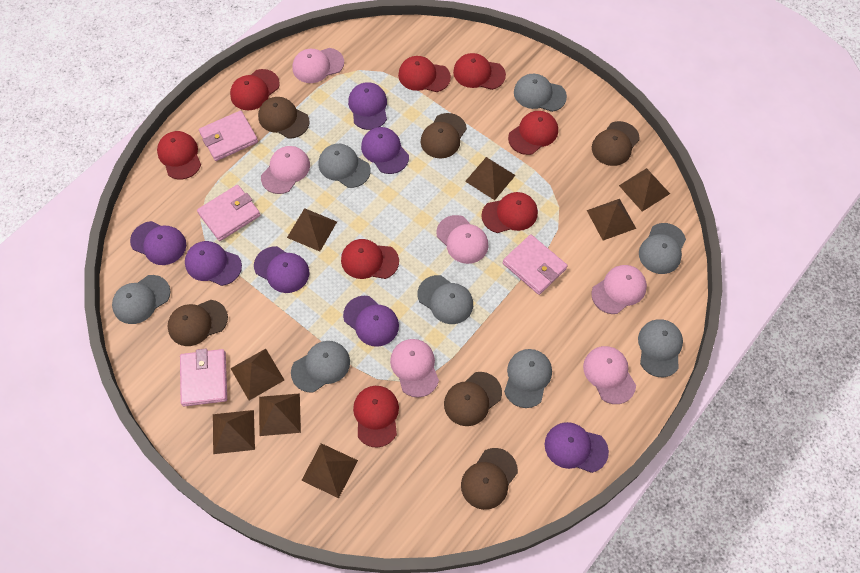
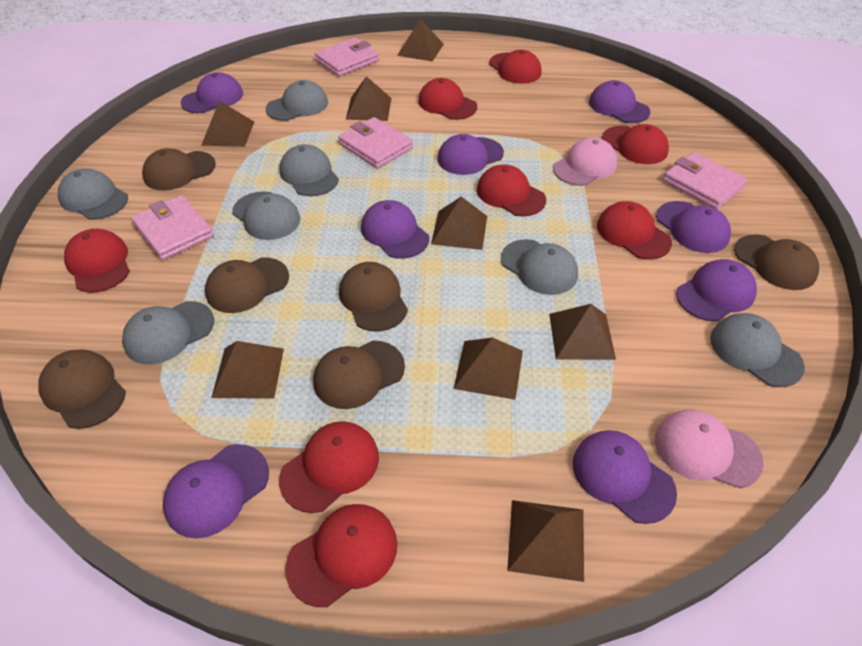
grey cap: [112,275,171,324] [291,341,350,392] [319,144,371,188] [417,275,473,324] [504,349,552,408] [514,74,567,112] [638,319,683,377] [639,223,686,274] = 8 -> [58,169,128,220] [122,301,214,365] [232,191,300,240] [266,80,328,121] [280,144,339,196] [501,239,578,295] [710,313,805,387] = 7
pink cap: [261,146,310,194] [292,48,344,83] [390,339,439,398] [436,215,489,264] [583,346,636,404] [591,265,647,314] = 6 -> [553,137,617,186] [655,409,764,488] = 2
purple cap: [130,221,186,265] [185,241,242,286] [254,246,309,293] [343,296,399,347] [348,82,387,130] [361,127,409,174] [545,422,609,473] = 7 -> [163,444,269,539] [181,72,243,113] [361,200,429,259] [437,134,504,175] [573,430,677,524] [589,80,650,123] [656,201,731,253] [676,259,757,321] = 8

